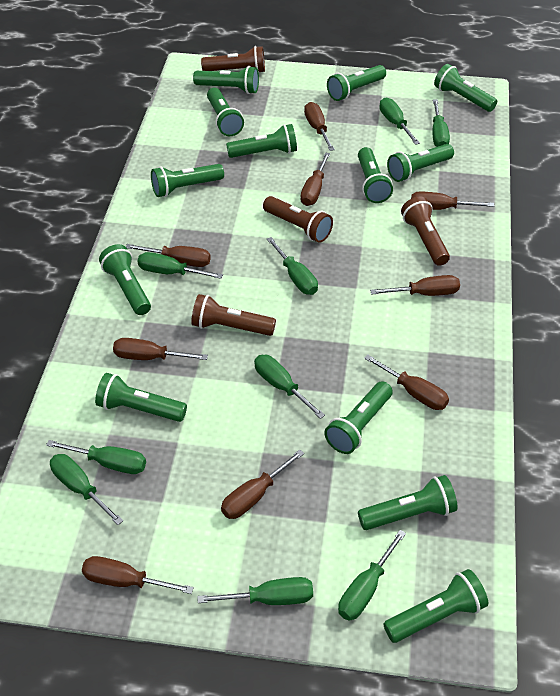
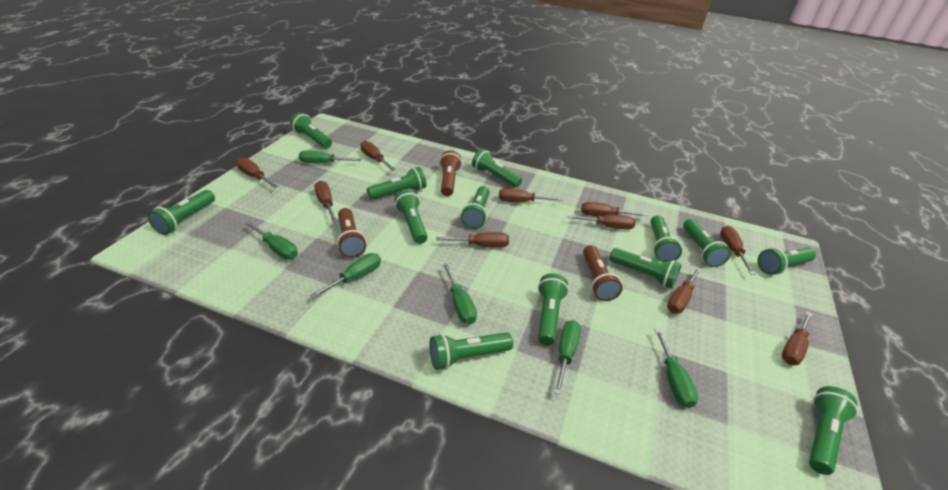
brown flashlight: [191,294,276,336] [201,46,265,72] [263,196,333,243] [401,196,450,266] = 4 -> [337,208,366,258] [439,150,462,196] [583,245,622,301] = 3
brown screwdriver: [82,556,194,594] [113,338,208,360] [126,244,211,267] [221,449,304,519] [300,153,330,206] [304,102,335,151] [364,354,449,410] [370,275,460,296] [411,191,494,210] = 9 -> [237,158,278,188] [314,181,337,222] [360,141,396,171] [436,232,509,248] [499,188,563,202] [567,215,636,230] [581,202,648,216] [667,267,702,314] [720,226,755,275] [782,311,813,365] = 10
green screwdriver: [46,440,146,474] [50,454,123,525] [137,252,223,279] [197,577,313,605] [254,355,325,419] [267,237,318,295] [338,530,406,621] [379,98,420,145] [432,100,450,147] = 9 -> [245,221,298,259] [299,150,361,163] [310,253,381,299] [443,264,477,324] [554,320,581,395] [654,329,698,408] = 6

